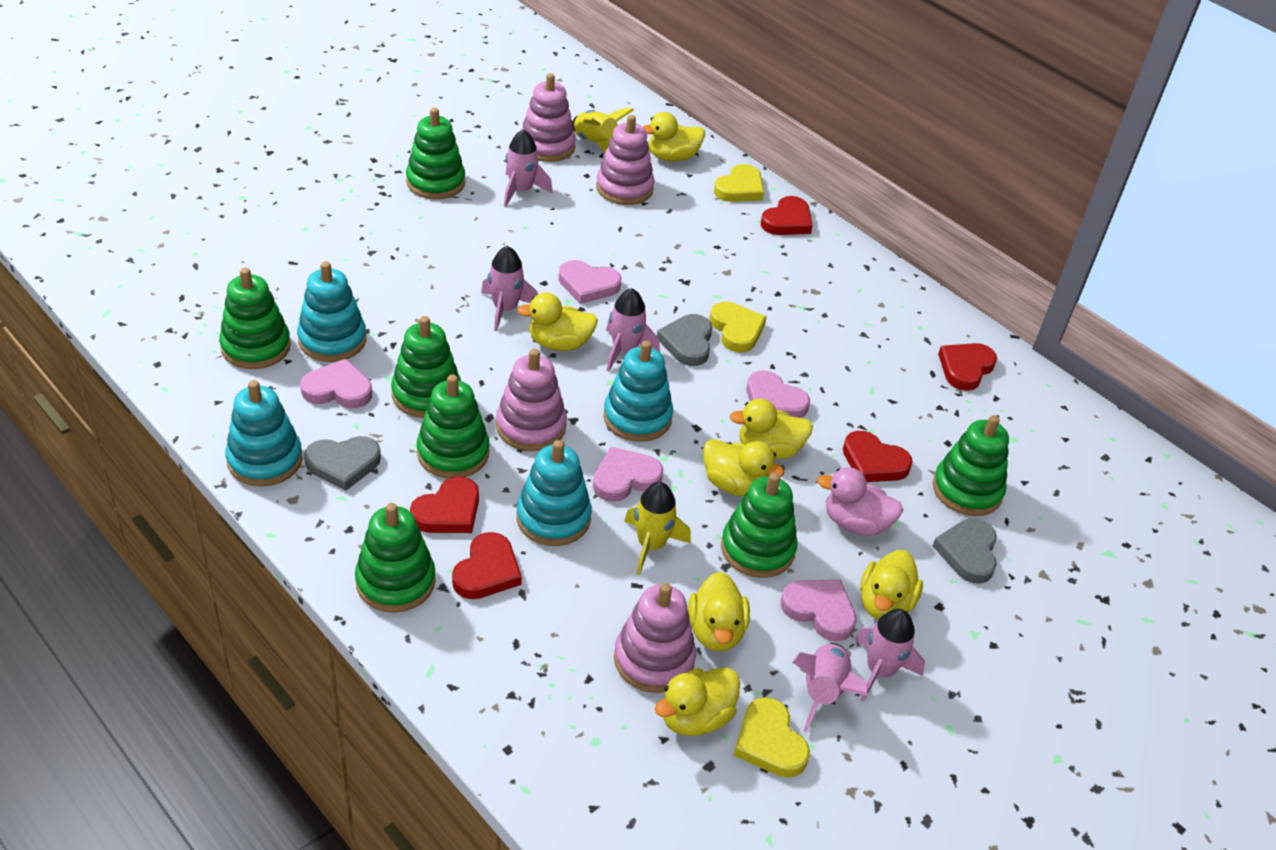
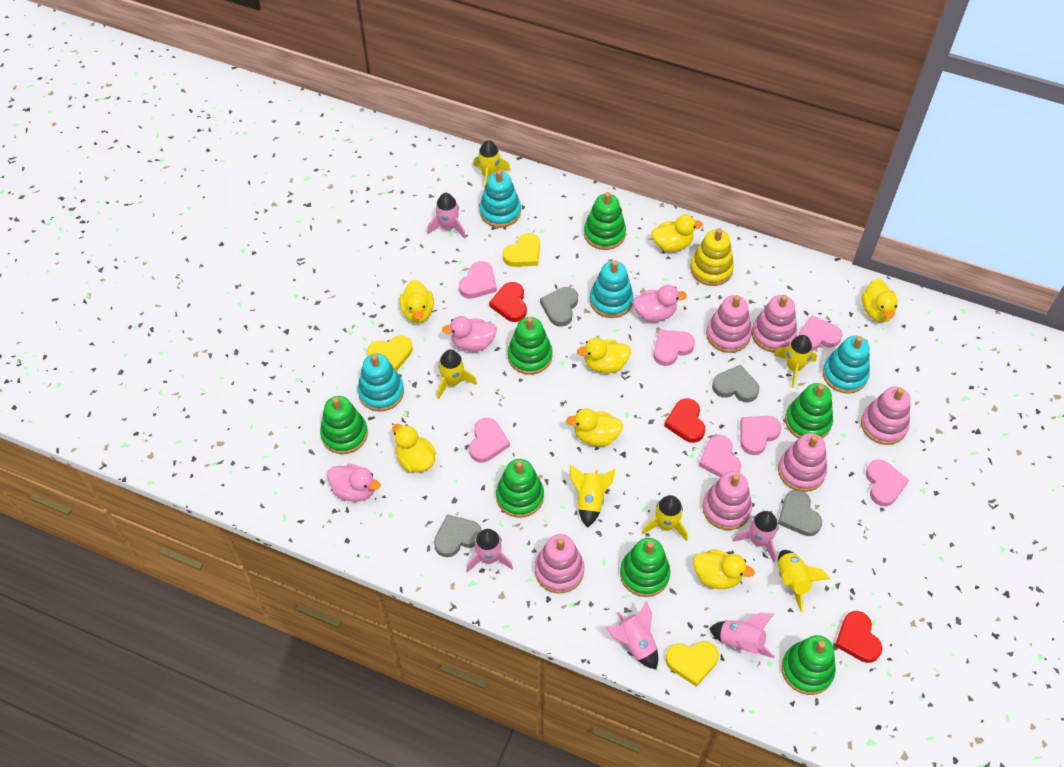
grey heart: [304,436,381,491] [657,314,712,366] [933,518,997,584] = 3 -> [434,515,482,557] [540,287,578,327] [712,365,759,402] [778,490,822,536] = 4
pink duck: [817,467,903,536] = 1 -> [327,464,381,501] [442,316,497,351] [632,285,687,322] = 3
pink heart: [300,358,372,408] [559,260,622,304] [593,447,663,502] [746,370,810,418] [781,580,857,641] = 5 -> [459,261,497,299] [469,418,510,463] [653,330,695,366] [699,435,741,478] [740,416,781,455] [798,315,842,351] [866,459,909,506] = 7
pink stacking toy: [496,349,567,451] [521,73,576,162] [596,115,654,205] [614,583,696,693] = 4 -> [534,534,584,593] [702,471,752,530] [706,295,752,353] [752,295,797,352] [778,433,827,492] [861,387,911,445] = 6
red heart: [410,477,479,533] [452,532,522,599] [761,196,813,235] [843,431,913,482] [938,343,997,391] = 5 -> [489,282,527,322] [664,398,705,443] [835,611,882,663] = 3
yellow rocket: [572,108,634,153] [624,482,691,575] = 2 -> [437,349,477,399] [473,140,511,186] [570,464,616,528] [642,495,688,541] [774,335,817,388] [778,550,830,612] = 6
yellow stacking toy: none = 0 -> [690,228,734,286] = 1

